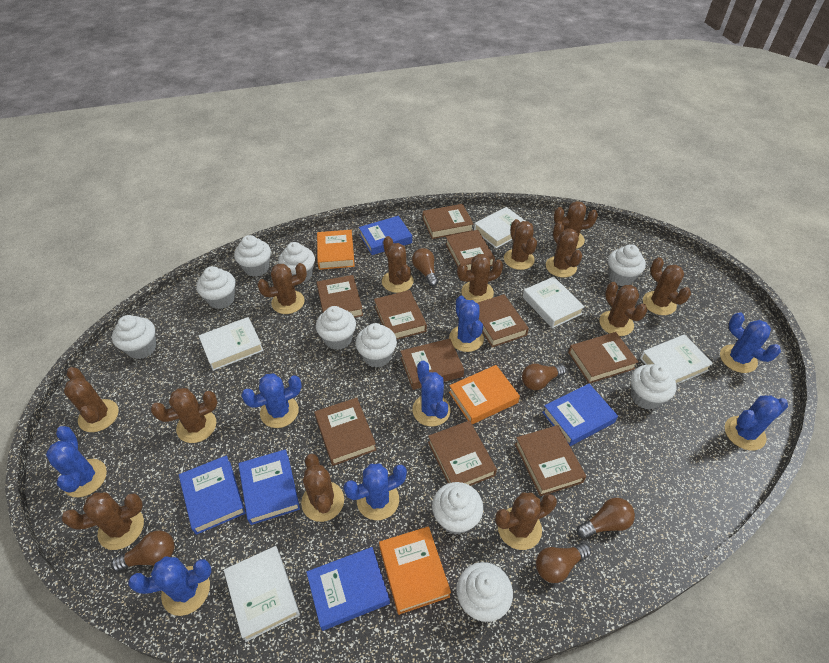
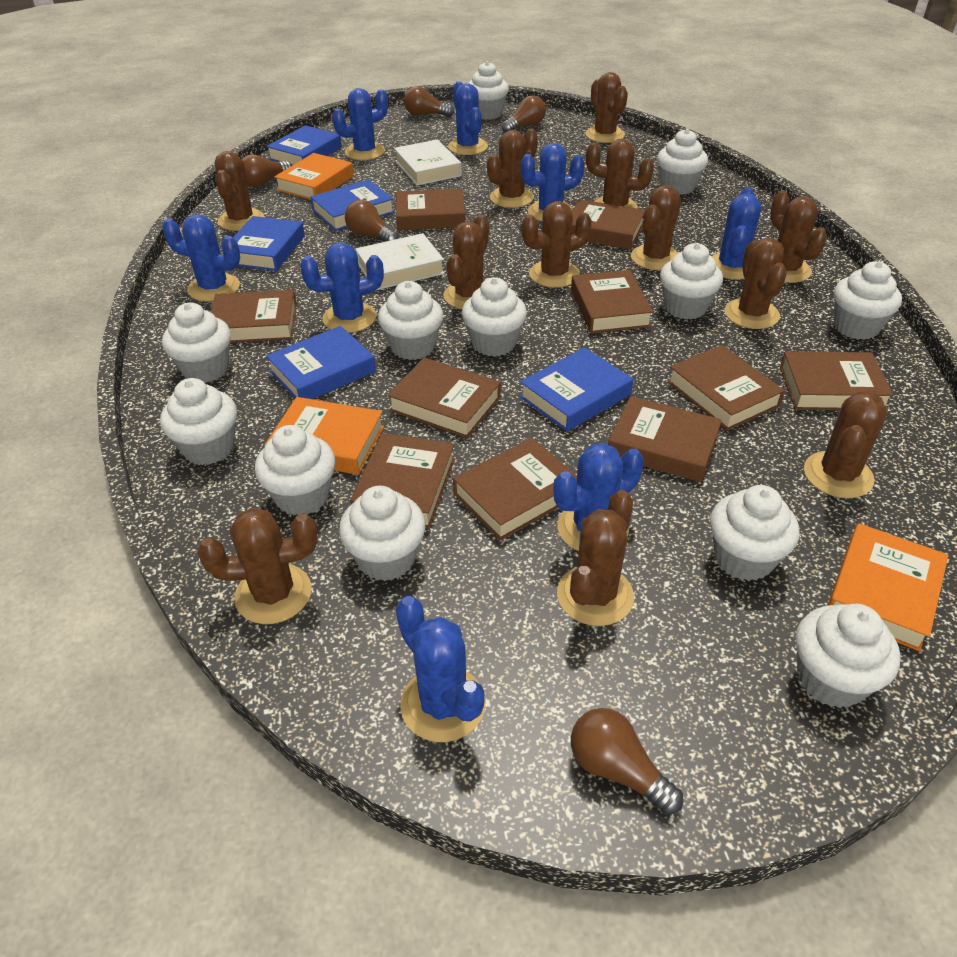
brown cactus: [62,492,144,550] [64,367,119,432] [151,388,217,443] [257,263,307,314] [301,454,344,522] [382,236,414,293] [457,254,503,303] [495,492,557,550] [504,219,537,270] [546,221,582,278] [554,201,598,249] [599,282,648,336] [643,257,691,315] = 13 -> [198,508,317,624] [215,151,264,231] [444,215,489,309] [487,129,538,208] [522,201,592,288] [557,490,634,626] [585,72,628,143] [586,139,654,209] [631,185,681,270] [725,238,787,329] [770,191,827,283] [804,390,887,498] = 12
white book: [199,317,264,371] [224,546,300,642] [474,207,525,248] [523,277,585,328] [640,334,713,385] = 5 -> [355,233,445,290] [394,140,462,185] = 2
white cupcake: [112,315,156,359] [196,266,235,309] [234,235,271,277] [278,242,315,283] [316,306,356,350] [356,323,397,368] [432,482,483,535] [457,562,513,622] [608,244,646,286] [631,364,676,410] = 10 -> [160,378,237,465] [162,303,231,383] [255,425,335,516] [339,486,426,581] [378,281,443,360] [462,277,527,356] [469,61,509,120] [657,129,708,195] [660,243,723,320] [710,485,799,581] [796,604,901,708] [834,261,902,340] = 12

